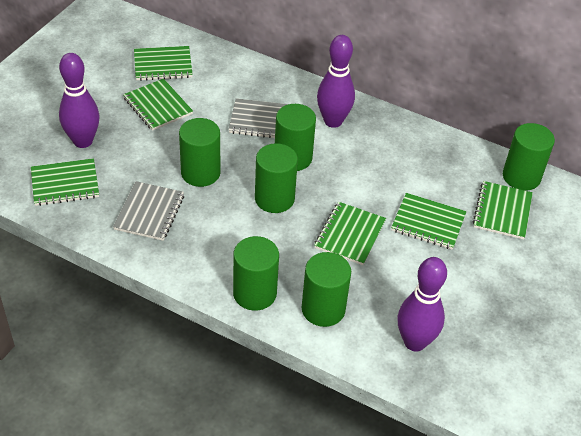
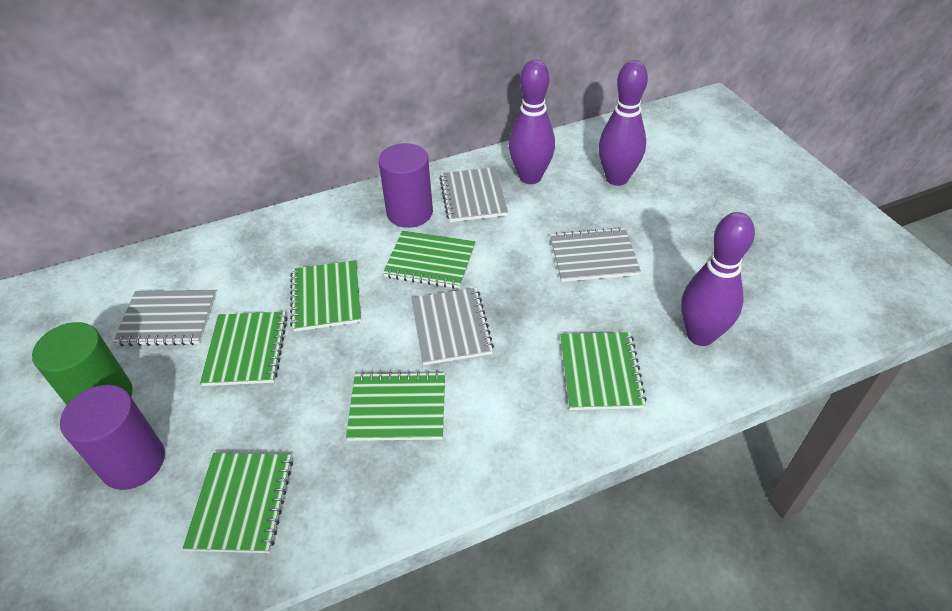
green cylinder: [179,118,220,187] [233,236,279,311] [255,143,298,213] [275,104,316,171] [301,252,351,327] [503,123,555,191] = 6 -> [32,322,133,405] = 1
grey notebook: [113,181,184,241] [229,98,288,138] = 2 -> [113,290,216,346] [411,288,494,365] [439,167,508,222] [550,227,641,282] = 4
purple cylinder: none = 0 -> [60,385,165,490] [379,143,433,228] = 2

